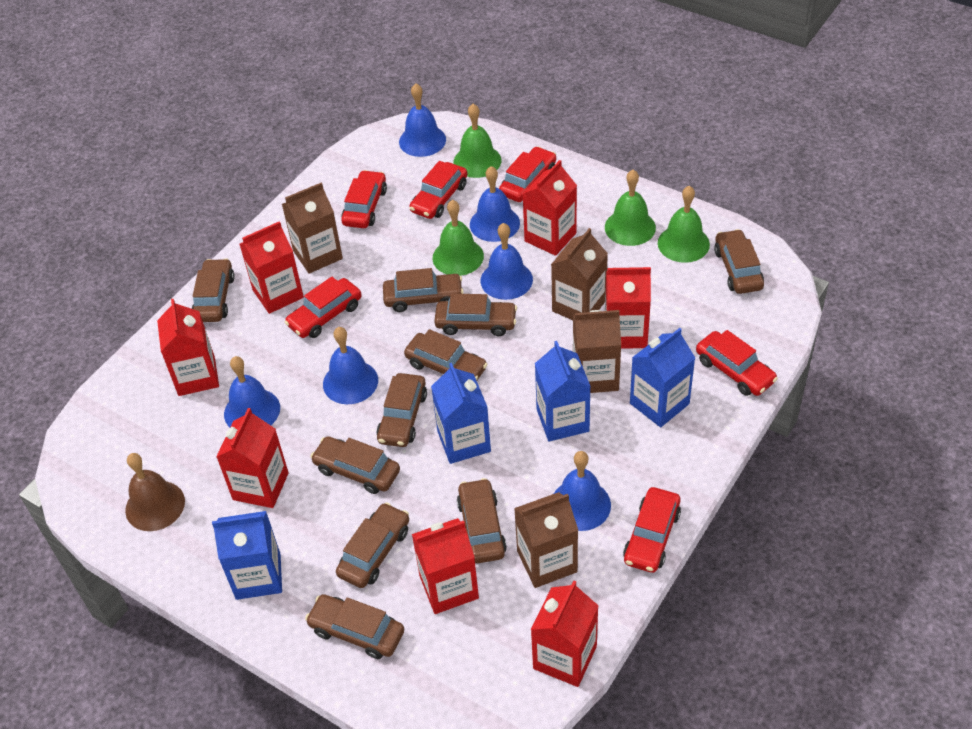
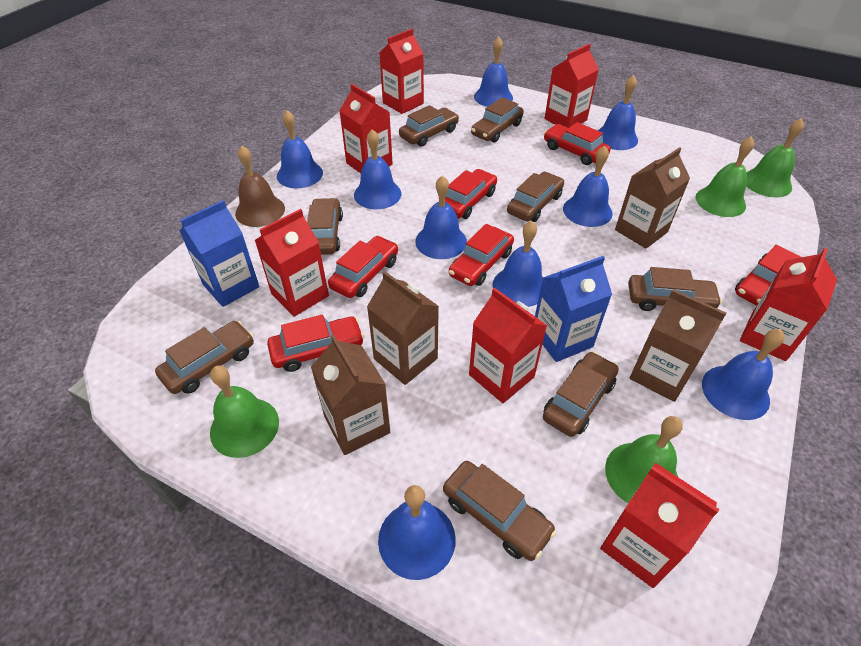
blue bell: [224,356,280,427] [323,327,378,404] [399,83,446,157] [470,166,520,242] [481,223,533,300] [553,451,611,531] = 6 -> [277,110,323,188] [354,129,401,209] [378,485,456,580] [415,175,467,259] [474,37,513,107] [493,220,543,307] [563,145,613,227] [598,75,638,150] [702,329,785,420] = 9
blue carton: [212,511,282,600] [431,363,491,464] [535,341,591,441] [630,328,695,427] = 4 -> [180,200,259,307] [535,256,612,362] = 2
brown car: [192,259,235,322] [305,594,404,659] [310,436,400,494] [336,502,409,588] [377,373,427,447] [383,268,464,312] [404,329,488,381] [434,293,517,336] [457,478,507,564] [714,229,764,294] = 10 -> [155,321,254,394] [307,198,343,255] [399,105,459,147] [443,461,557,561] [471,97,524,142] [507,172,564,222] [543,351,619,437] [628,267,722,311] = 8

